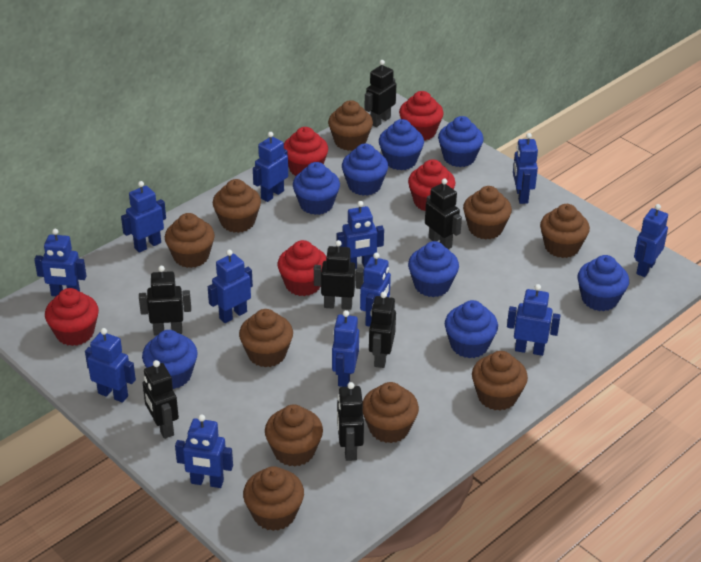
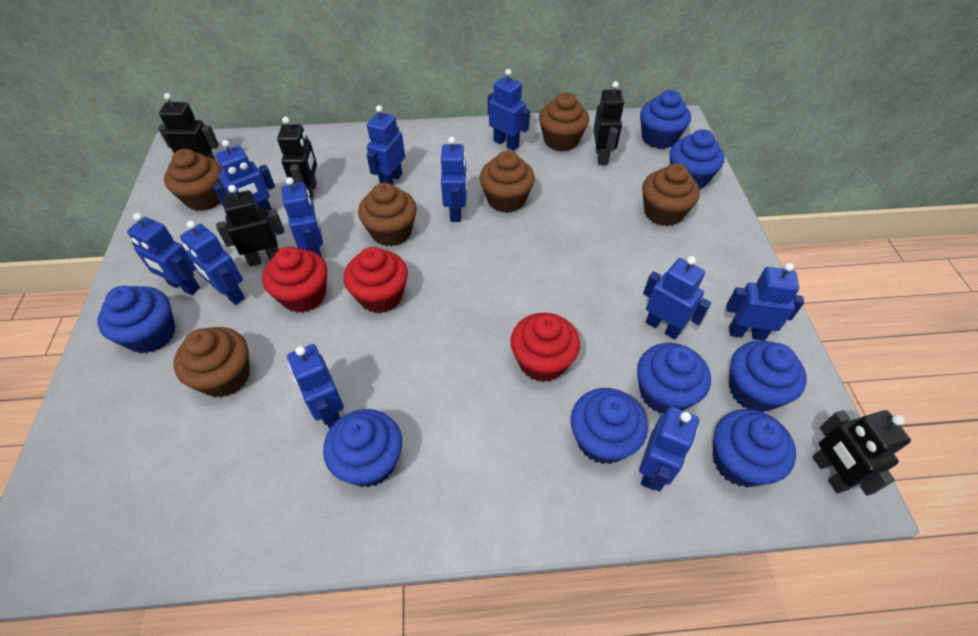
black robot: [139,266,191,336] [143,360,179,439] [314,240,364,310] [337,382,364,461] [364,60,396,127] [369,292,396,368] [425,178,462,249] = 7 -> [158,93,219,159] [216,185,285,267] [277,117,317,199] [593,81,624,165] [813,410,911,496] = 5
blue robot: [34,229,86,296] [85,328,136,403] [121,181,166,253] [175,414,233,488] [208,250,253,323] [253,132,288,202] [332,310,359,387] [337,201,384,268] [360,253,391,327] [507,284,561,356] [513,133,538,204] [634,204,668,277] = 12 -> [127,213,200,295] [180,221,245,305] [213,140,275,213] [281,177,323,258] [287,344,344,428] [366,105,405,185] [441,137,467,222] [488,69,530,151] [639,406,699,491] [643,256,711,340] [726,263,804,341] = 11
brown cupcake: [165,213,215,268] [213,179,261,233] [239,309,293,367] [243,466,304,531] [265,405,323,467] [328,100,373,151] [363,382,419,443] [463,186,512,239] [472,351,528,411] [540,204,590,258] = 10 -> [164,149,222,211] [173,327,250,397] [358,183,417,247] [480,150,535,213] [539,92,589,151] [642,163,700,226] = 6
red cupcake: [45,288,99,346] [277,240,326,296] [284,127,328,176] [399,91,444,141] [408,159,455,211] = 5 -> [262,246,327,313] [344,247,408,313] [510,313,580,382] = 3

